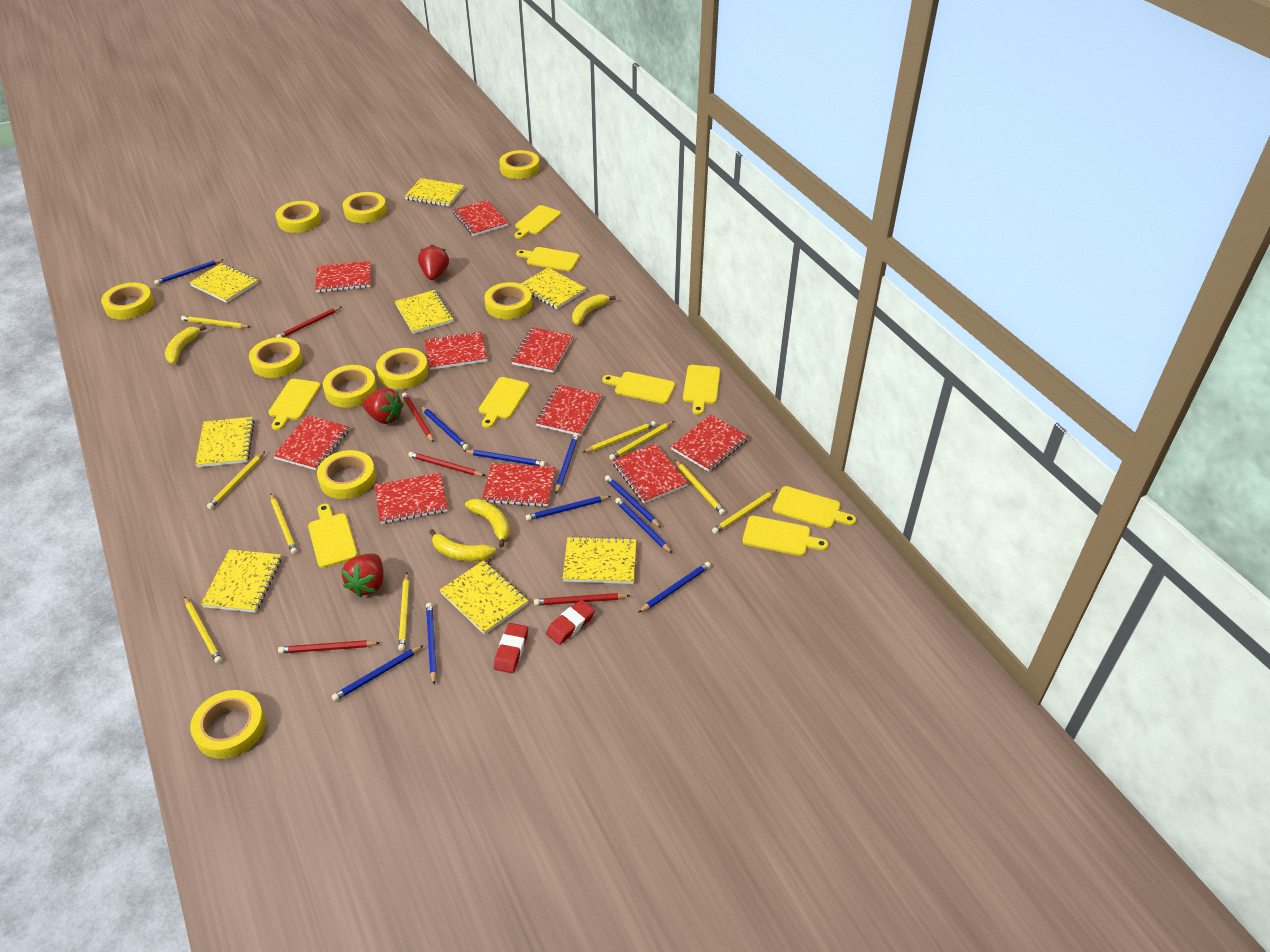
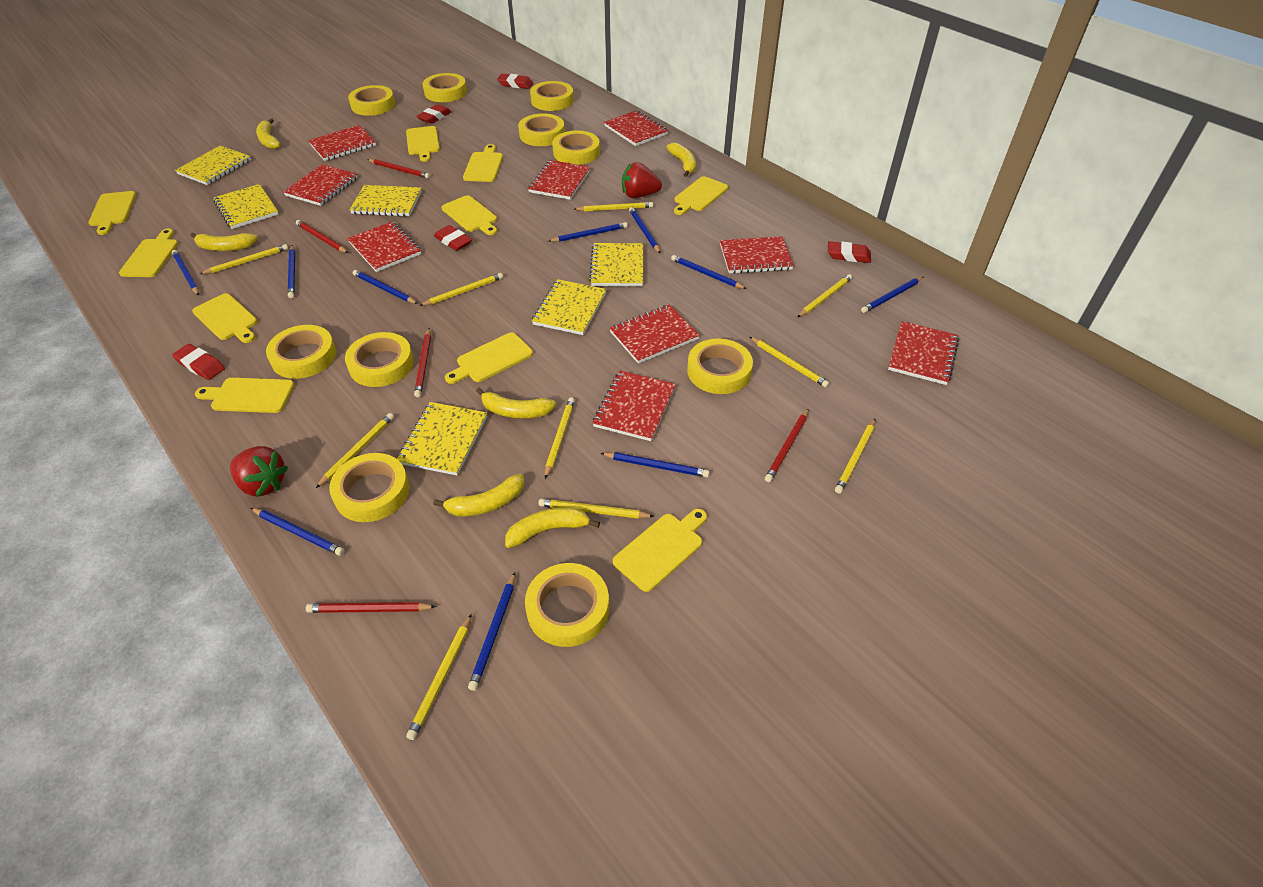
red eraser: [494,623,528,673] [546,600,595,645] = 2 -> [172,344,225,380] [417,104,451,124] [434,225,472,251] [497,74,533,89] [828,241,871,263] = 5
red notebook: [273,415,349,470] [315,261,371,292] [375,473,447,524] [425,331,487,370] [453,200,508,236] [482,463,555,507] [511,327,573,373] [536,385,602,436] [612,443,688,503] [671,414,748,472] = 10 -> [283,164,358,206] [308,125,376,161] [347,222,421,272] [528,160,591,200] [593,371,676,441] [604,111,668,146] [610,304,700,364] [720,236,794,274] [888,321,959,385] = 9
red strawberry: [341,554,384,597] [363,388,404,424] [418,245,449,280] = 3 -> [230,446,288,497] [622,162,662,198] = 2
yellow banana: [165,325,207,364] [429,529,496,561] [465,499,510,547] [572,294,616,325] = 4 -> [191,233,258,251] [256,118,281,149] [433,474,524,516] [476,388,556,418] [505,507,600,548] [666,143,696,177] = 6
yellow cutting board: [269,379,321,430] [308,504,358,568] [479,377,529,428] [515,205,561,239] [516,247,580,271] [602,372,675,404] [683,365,720,415] [743,516,828,556] [773,486,856,528] = 9 -> [88,191,136,235] [119,229,178,277] [192,293,257,343] [195,378,294,413] [406,126,440,162] [442,195,497,235] [445,332,533,384] [463,144,503,182] [613,509,707,592] [674,176,728,215] = 10
yellow notebook: [189,263,258,303] [195,417,255,468] [201,549,282,613] [395,290,454,334] [405,178,464,207] [440,560,529,635] [521,267,586,309] [563,536,636,584] = 8 -> [175,146,251,185] [213,184,279,229] [350,185,422,217] [397,402,487,476] [532,279,607,335] [589,243,643,286] = 6
yellow pencil: [181,316,250,328] [184,596,222,664] [207,451,265,509] [270,494,297,554] [398,573,409,651] [582,421,656,453] [609,421,674,460] [675,460,725,515] [712,489,778,534] = 9 -> [200,244,288,274] [316,413,394,488] [406,614,472,740] [419,273,503,306] [539,499,655,519] [545,397,575,479] [573,202,653,211] [750,337,829,388] [798,274,852,317] [835,419,875,493] = 10

